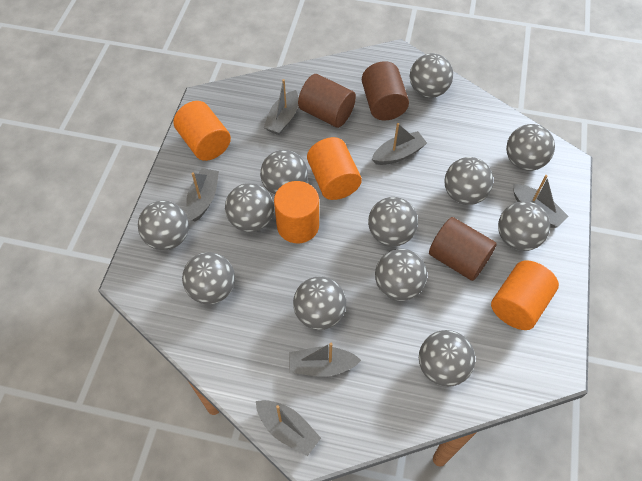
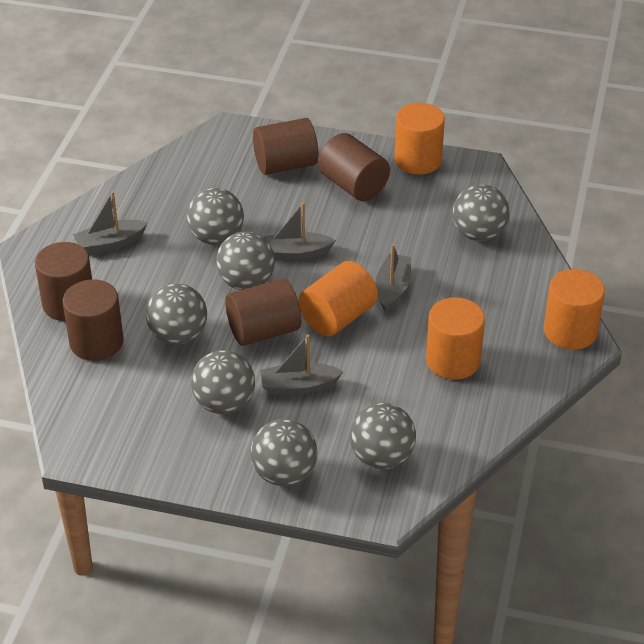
brown cylinder: [298,74,356,128] [362,61,409,120] [429,217,497,281] = 3 -> [35,242,92,321] [63,279,124,361] [225,278,301,346] [253,118,318,175] [318,133,390,201] = 5
grey ball: [138,201,189,250] [182,252,235,304] [225,183,274,232] [260,150,308,195] [293,276,346,330] [368,197,418,246] [375,249,427,301] [410,53,453,98] [419,330,475,387] [445,157,494,205] [498,201,550,251] [506,124,555,171] = 12 -> [146,283,207,345] [187,188,244,245] [191,350,255,414] [216,232,275,290] [250,419,317,486] [350,403,416,469] [452,184,510,241] = 7
grey boat: [186,168,219,222] [256,400,321,456] [264,79,298,135] [289,342,361,377] [372,123,427,165] [512,175,569,228] = 6 -> [73,191,148,254] [260,335,344,395] [263,203,336,260] [375,244,411,312] = 4

